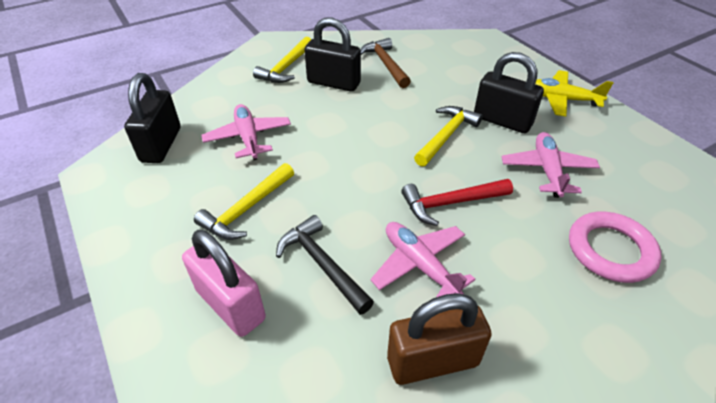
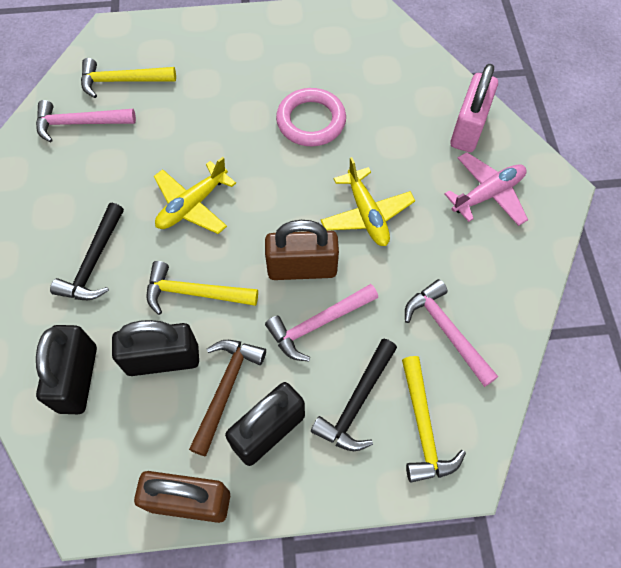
black hammer: [276,215,374,315] = 1 -> [50,203,124,300] [311,338,397,451] = 2
brown padlock: [387,293,492,385] = 1 -> [134,471,230,523] [265,220,339,280] = 2
pink hammer: none = 0 -> [36,100,136,143] [265,284,378,362] [405,279,498,387] = 3
pink plane: [201,104,291,160] [370,222,475,297] [502,132,600,198] = 3 -> [444,152,528,226] = 1
red hammer: [401,179,513,226] = 1 -> none = 0
yellow plane: [535,70,614,117] = 1 -> [154,157,236,234] [321,157,415,246] = 2

